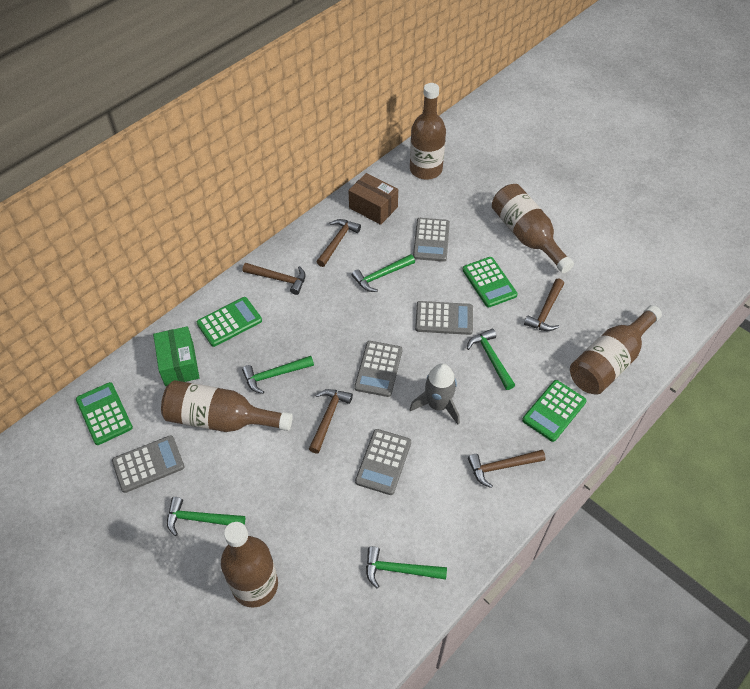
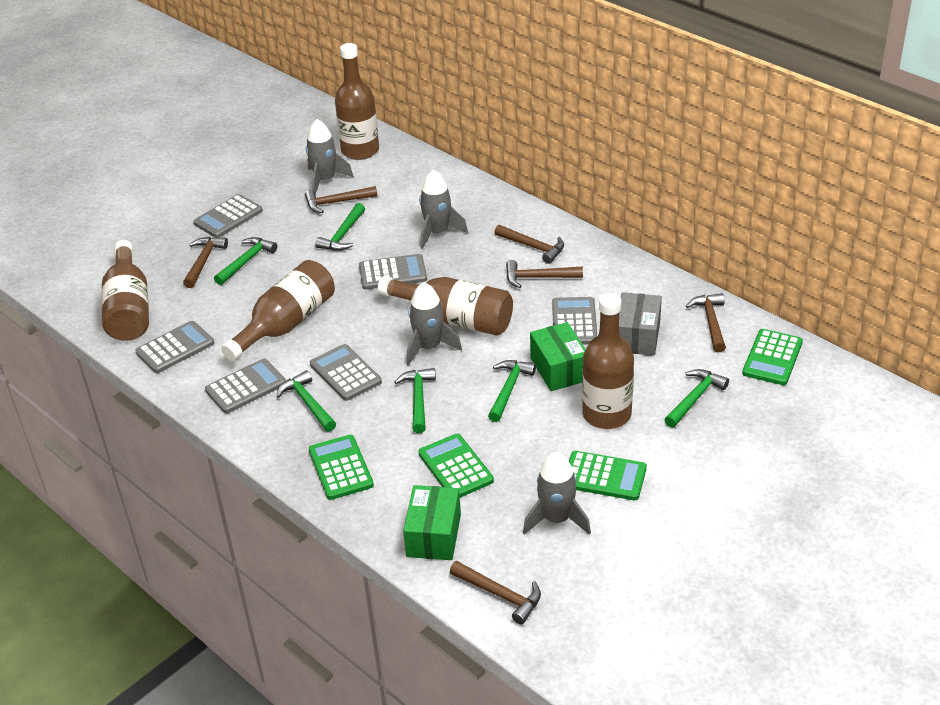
brown box: [348,173,398,225] = 1 -> none = 0
brown hammer: [243,263,306,295] [309,389,353,453] [317,219,361,267] [468,450,546,488] [524,279,564,331] = 5 -> [183,237,228,288] [305,186,377,213] [450,561,541,624] [494,225,564,264] [506,260,583,288] [686,293,726,352] = 6
green box: [153,326,200,386] = 1 -> [403,485,461,560] [530,322,586,391] = 2
green hammer: [167,497,245,536] [242,356,314,394] [352,254,415,292] [366,546,447,588] [467,329,515,390] = 5 -> [214,237,277,285] [276,370,336,432] [315,203,365,251] [394,368,436,433] [488,360,536,422] [664,369,729,428] = 6
grey box: none = 0 -> [619,292,662,356] = 1
grey calculator: [112,435,184,493] [354,341,402,397] [355,429,411,495] [413,218,450,262] [415,301,473,335] = 5 -> [135,321,214,373] [193,194,263,238] [205,359,286,413] [310,344,382,401] [359,254,427,290] [552,297,597,345] = 6
grey rocket: [409,364,460,425] = 1 -> [306,119,353,194] [406,282,462,366] [419,170,468,249] [523,452,591,535] = 4

